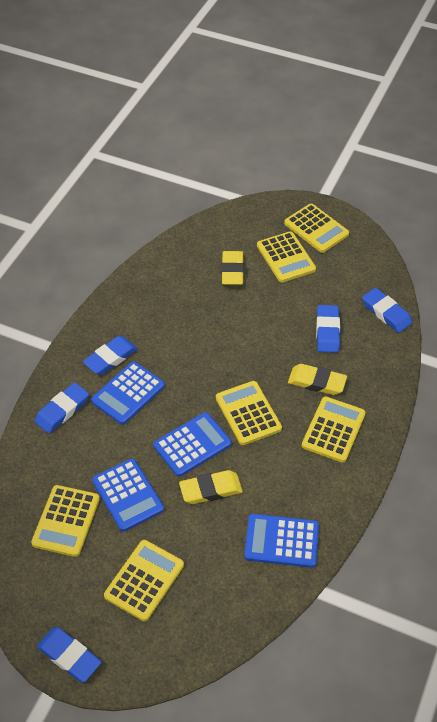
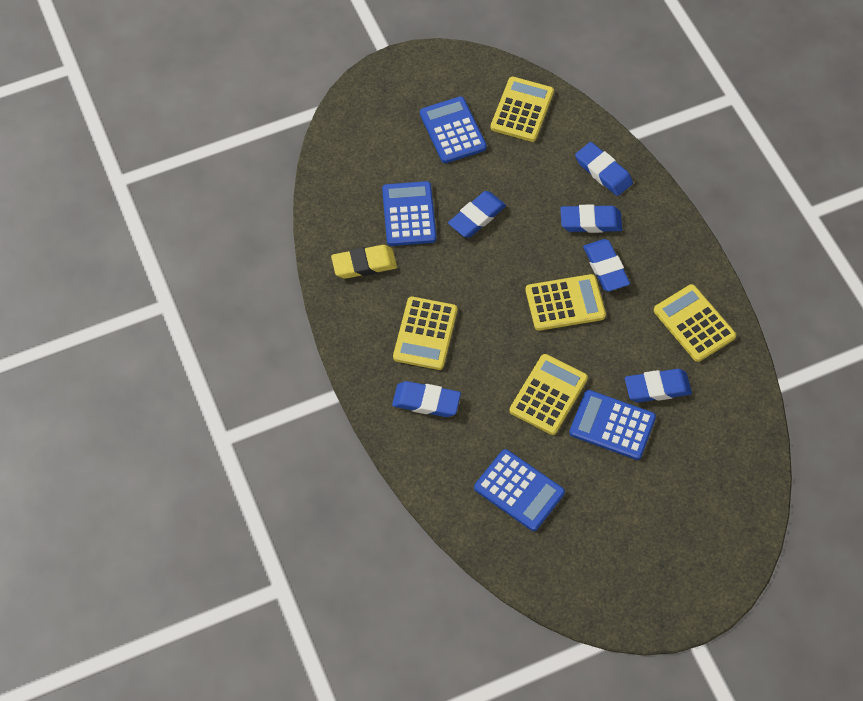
blue eraser: [34,382,89,434] [37,627,102,682] [83,336,138,375] [316,305,340,353] [362,288,412,333] = 5 -> [392,381,461,417] [448,191,506,238] [560,205,622,233] [575,142,633,196] [583,239,630,291] [625,369,692,402] = 6
yellow calculator: [31,485,100,557] [104,540,184,621] [216,381,282,445] [257,232,316,283] [284,204,349,253] [302,396,366,463] = 6 -> [393,297,457,370] [491,77,554,142] [510,354,588,435] [525,274,606,331] [654,284,736,362] = 5
yellow eraser: [179,470,243,504] [222,251,244,285] [288,364,347,395] = 3 -> [331,245,397,279] = 1

